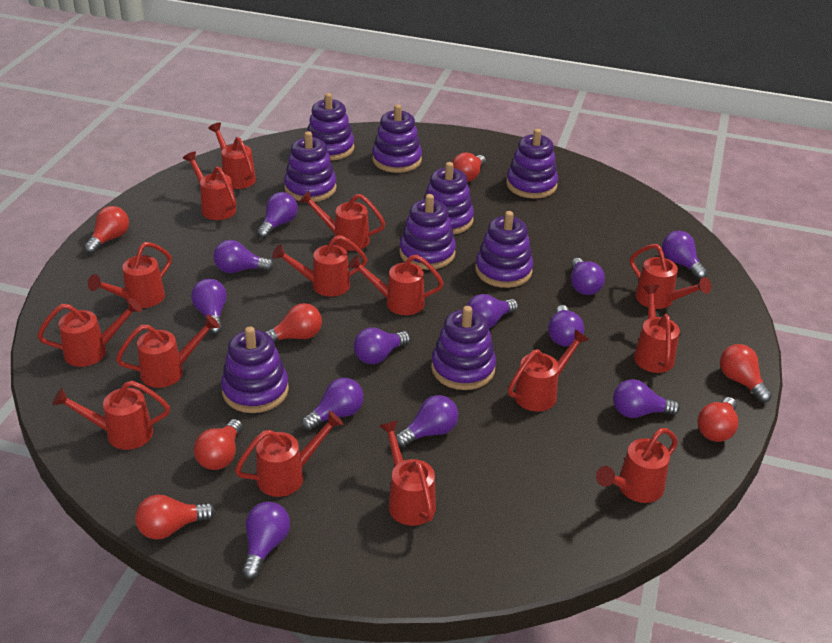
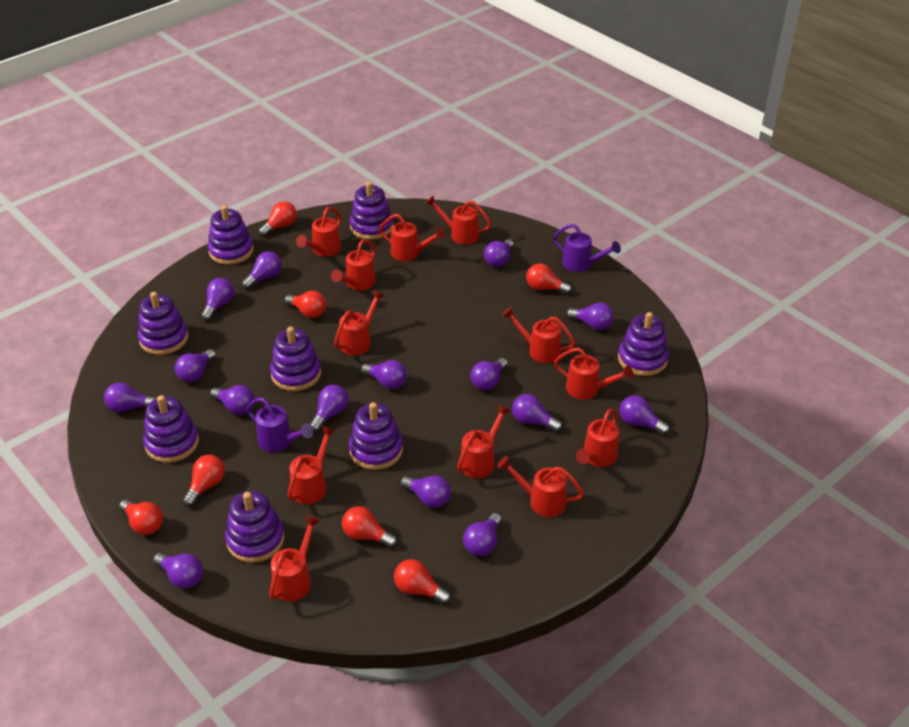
purple light bulb: [191,279,227,334] [213,240,274,273] [242,502,290,579] [257,192,298,238] [301,378,364,431] [354,328,410,364] [395,395,458,448] [467,294,518,328] [548,305,584,347] [571,258,605,295] [613,379,680,418] [662,231,707,279] = 12 -> [104,383,157,412] [153,553,203,588] [175,349,216,382] [201,278,234,321] [210,385,255,415] [242,251,282,289] [310,385,348,432] [361,360,407,389] [401,475,451,508] [463,513,502,556] [470,358,508,390] [484,239,513,267] [512,394,562,432] [566,302,614,330] [619,395,670,435] = 15
purple stacking toy: [221,326,289,413] [284,131,337,202] [307,93,354,161] [372,104,422,173] [399,194,456,270] [424,162,474,234] [431,306,496,390] [475,211,533,288] [506,129,558,199] = 9 -> [138,292,188,355] [143,395,199,463] [208,205,254,265] [225,491,285,563] [270,327,321,391] [349,402,403,470] [350,182,393,240] [618,312,669,376] = 8
purple watering can: none = 0 -> [246,398,314,452] [553,223,621,272] = 2
red watering can: [37,298,142,367] [52,381,170,450] [88,242,172,308] [116,315,220,388] [183,151,236,220] [208,122,256,189] [235,411,343,497] [272,235,367,296] [299,191,385,251] [348,255,444,315] [380,420,436,526] [508,329,589,412] [596,428,678,503] [630,244,711,309] [634,285,680,373] = 15 -> [269,516,321,602] [287,426,336,504] [296,207,341,257] [331,239,376,290] [334,290,385,355] [379,214,446,261] [425,195,491,244] [457,405,511,478] [497,456,584,517] [502,307,576,363] [554,347,634,400] [576,409,619,467] = 12

